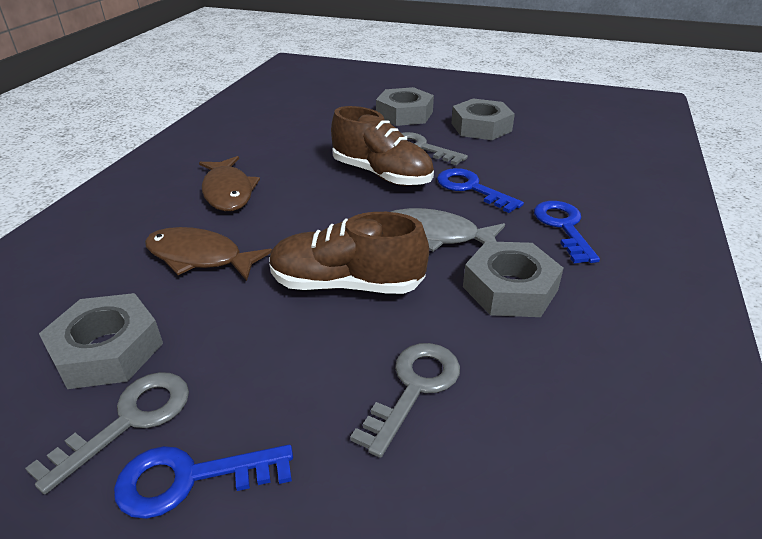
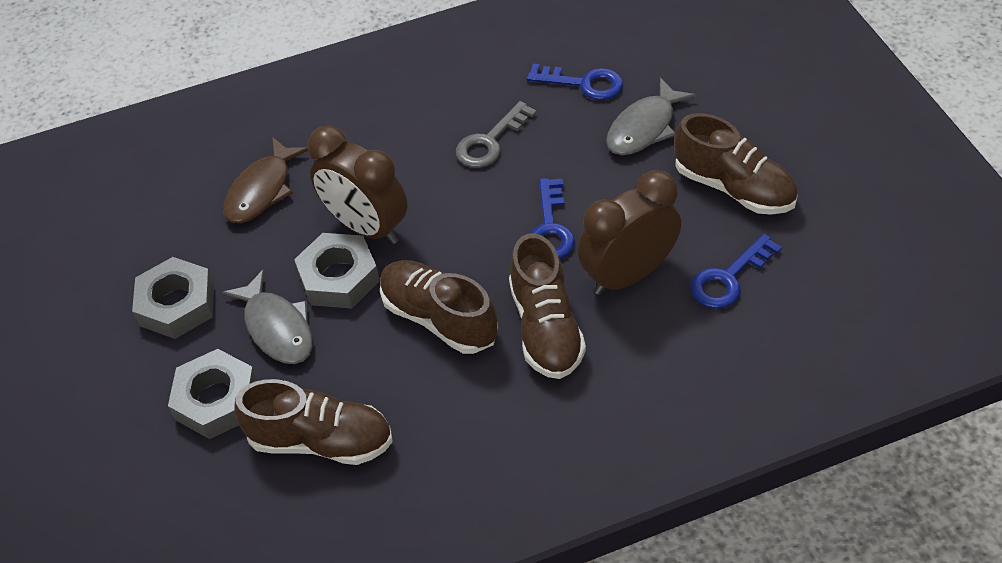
brown clock: none = 0 -> [308,126,408,244] [578,170,681,295] = 2
brown fish: [145,227,272,281] [199,156,260,211] = 2 -> [223,137,308,223] = 1
brown shoe: [269,212,429,294] [331,106,434,186] = 2 -> [234,379,393,465] [380,260,498,354] [509,233,586,379] [674,113,798,215] = 4
grey fish: [391,208,505,252] = 1 -> [222,269,313,364] [606,78,696,155] = 2
grey key: [25,372,189,494] [350,343,460,458] [402,132,468,165] = 3 -> [456,101,536,168] = 1
grey nut: [39,293,163,389] [376,87,434,126] [451,98,515,140] [463,241,564,317] = 4 -> [132,257,214,339] [168,349,258,439] [294,233,380,309] = 3

